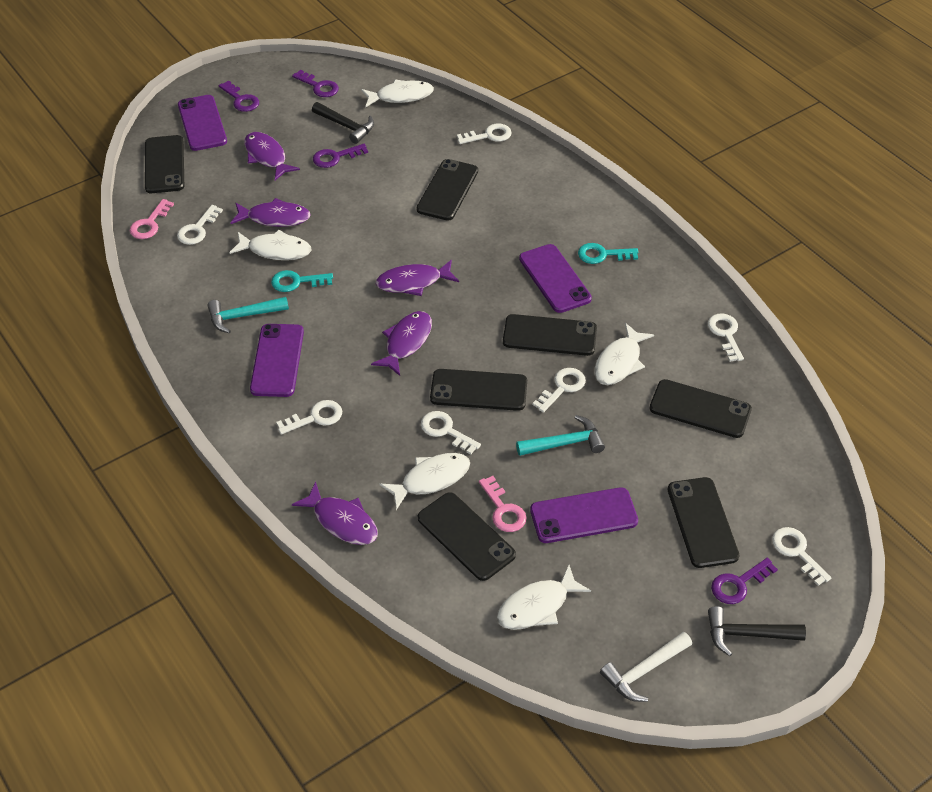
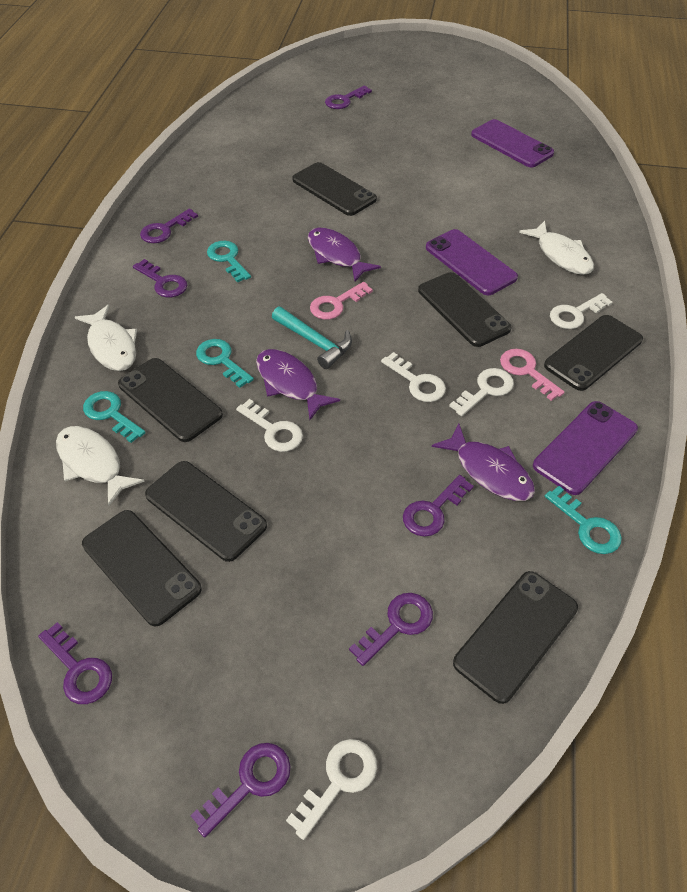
black hammer: [312,102,374,144] [708,606,806,656] = 2 -> none = 0
purple fish: [230,198,311,227] [244,132,300,180] [292,482,378,545] [371,311,432,376] [376,260,459,296] = 5 -> [256,349,340,420] [308,228,381,282] [432,424,535,501] = 3
purple key: [219,80,259,112] [292,70,339,97] [313,144,368,168] [711,558,778,604] = 4 -> [38,622,112,704] [133,259,187,297] [140,209,198,243] [190,743,291,838] [325,85,372,109] [349,593,433,666] [403,475,474,537] = 7
purple phone: [178,95,227,151] [250,324,304,397] [519,244,592,313] [530,487,638,543] = 4 -> [426,229,518,295] [471,119,554,167] [533,401,638,495] = 3
turquoise hammer: [207,297,289,333] [516,415,605,456] = 2 -> [272,307,352,369] = 1
turquoise key: [271,270,333,292] [578,243,638,264] = 2 -> [83,391,146,443] [196,339,254,388] [207,241,251,283] [545,486,622,554] = 4
white fish: [229,230,311,260] [361,79,434,107] [380,453,470,510] [497,565,591,630] [594,323,654,385] = 5 -> [56,426,145,506] [75,305,137,371] [519,221,594,275] = 3
white hammer: [600,632,692,702] = 1 -> none = 0
white key: [177,205,223,245] [276,400,342,435] [421,411,481,455] [457,124,512,144] [532,368,586,413] [708,313,744,362] [772,527,832,586] = 7 -> [236,399,303,452] [286,739,377,840] [381,352,446,402] [449,368,514,416] [550,293,613,329] = 5

